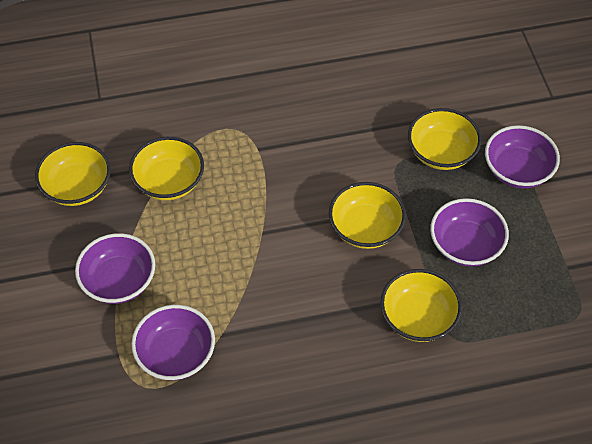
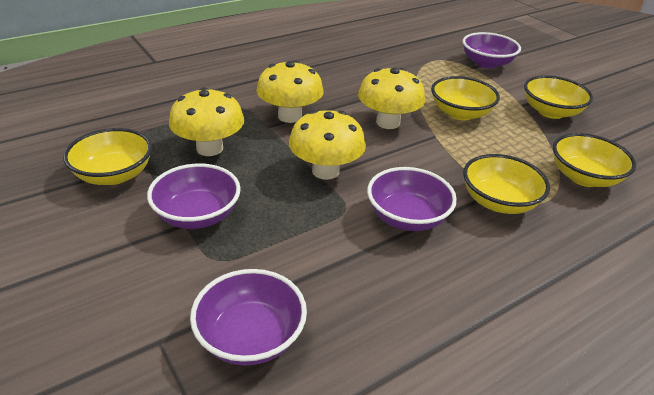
yellow mushroom: none = 0 -> [169,87,244,156] [256,60,324,123] [289,110,366,180] [358,68,425,129] = 4

